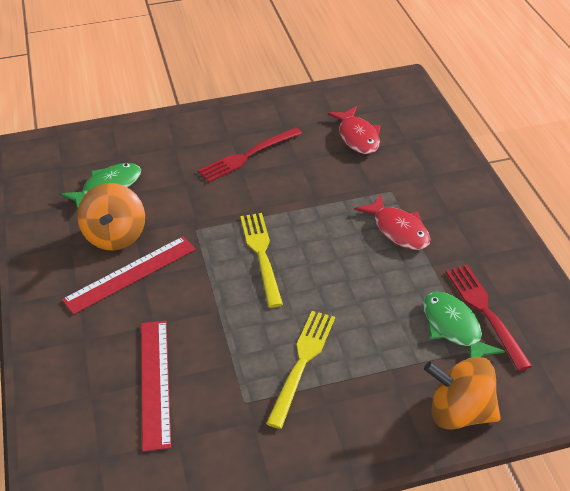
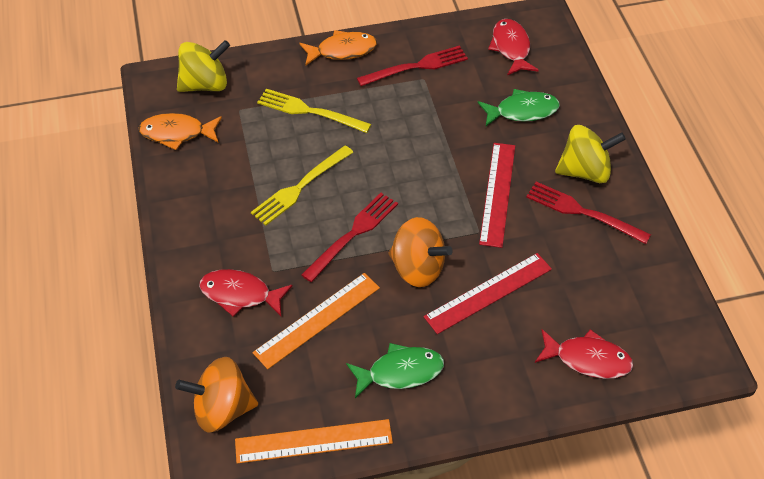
orange fish: none = 0 -> [139,113,222,150] [299,30,377,66] = 2
orange ruler: none = 0 -> [235,419,393,463] [252,273,380,369] = 2
red fish: [328,106,380,154] [355,194,430,250] = 2 -> [199,269,293,317] [488,19,539,75] [535,329,633,379] = 3
red fork: [198,127,302,182] [446,265,532,371] = 2 -> [301,193,398,282] [357,46,468,86] [526,182,651,244] = 3
yellow spinning top: none = 0 -> [177,40,230,92] [555,125,626,183] = 2

